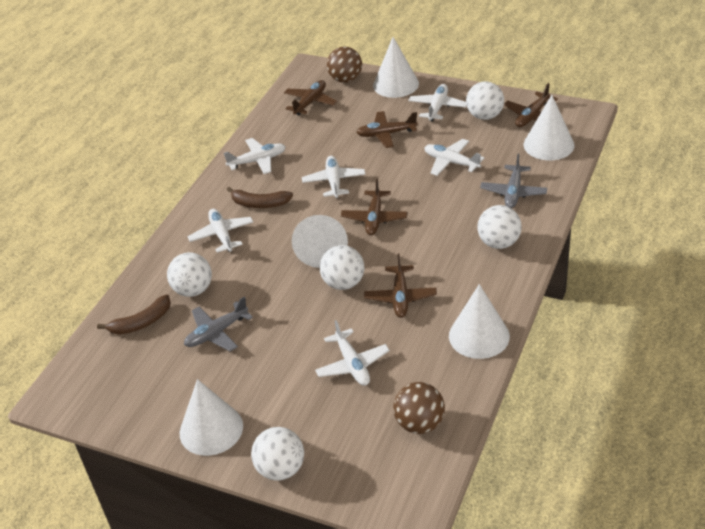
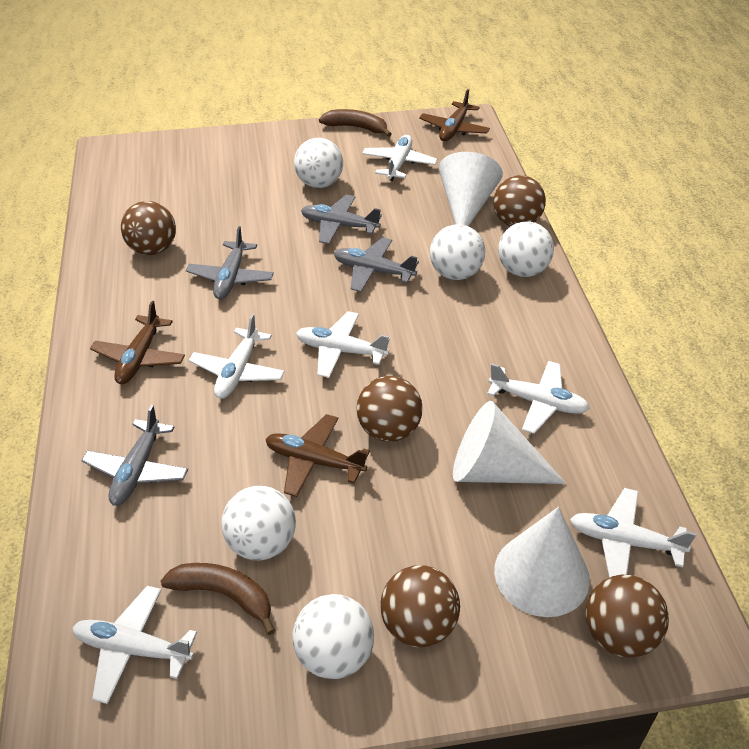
brown ball: [327,46,362,83] [393,382,445,434] = 2 -> [121,201,176,255] [357,376,423,442] [380,565,460,647] [493,175,546,226] [585,575,669,658] = 5
brown plane: [284,80,337,116] [341,179,408,235] [356,111,418,148] [364,253,437,318] [504,83,558,127] = 5 -> [90,301,185,384] [266,414,370,497] [419,89,490,141] = 3
grey plane: [184,297,253,351] [480,154,547,208] = 2 -> [81,405,188,506] [186,226,274,299] [301,195,382,244] [334,237,419,292] = 4
white cone: [180,379,243,456] [292,215,348,268] [373,37,419,98] [449,284,510,359] [524,95,575,160] = 5 -> [439,152,503,226] [453,401,566,484] [494,507,590,617] = 3

